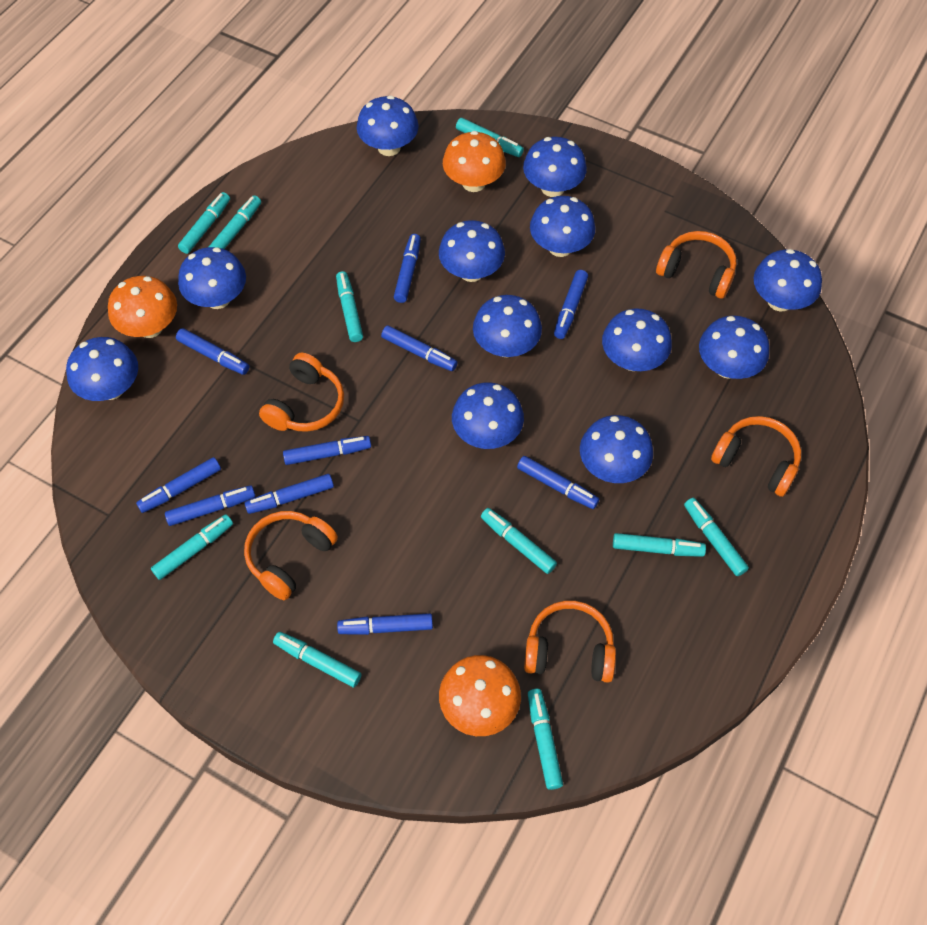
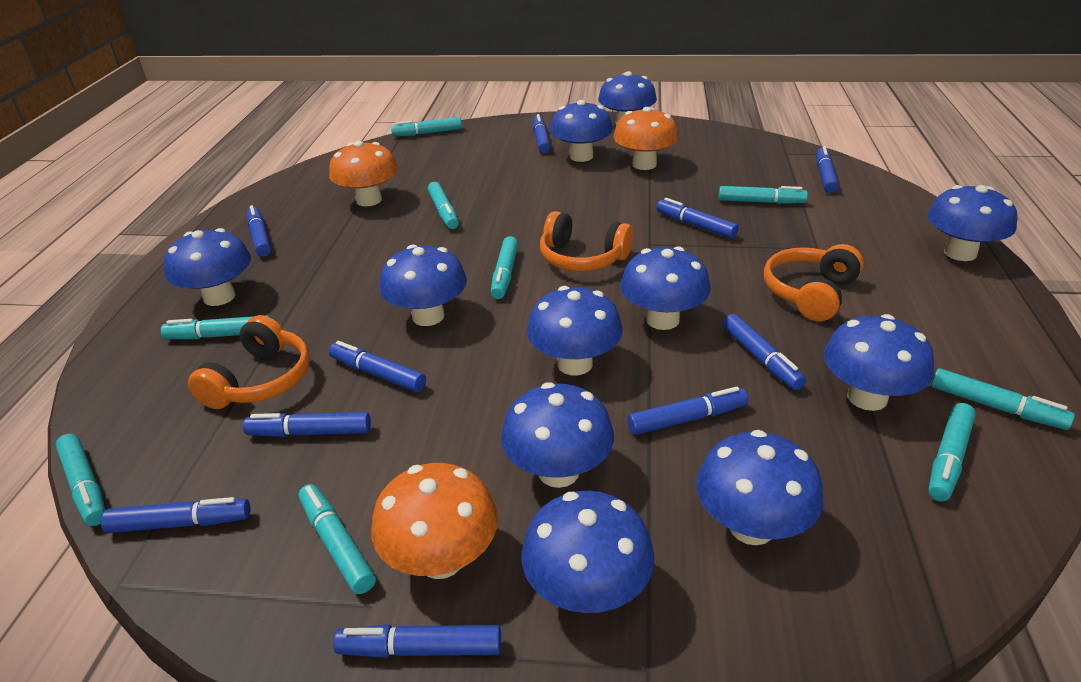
blue mushroom: [66,337,138,401] [178,247,246,309] [357,95,419,156] [439,220,505,282] [452,382,524,449] [473,295,542,357] [523,137,587,197] [530,196,596,257] [580,415,653,483] [602,308,672,371] [699,316,769,379] [754,249,822,312] = 12 -> [164,228,251,306] [380,245,467,326] [501,382,614,488] [522,491,654,613] [527,286,622,375] [550,100,613,162] [598,71,657,125] [620,246,711,330] [696,430,823,545] [824,314,934,411] [927,185,1017,261] = 11
orange headphones: [244,511,338,600] [259,353,344,432] [524,601,616,683] [656,231,736,299] [711,416,801,497] = 5 -> [188,315,310,409] [540,211,633,271] [764,244,864,321] = 3
turquoise marker: [151,514,233,580] [178,192,230,254] [209,195,261,249] [273,632,361,687] [336,271,363,342] [456,118,524,157] [481,508,557,574] [528,689,563,790] [613,533,706,557] [684,498,749,576] = 10 -> [55,434,105,526] [161,315,270,339] [299,484,376,594] [391,117,462,136] [428,182,459,229] [491,236,518,299] [719,186,808,204] [928,403,976,501] [931,368,1075,430] = 9

